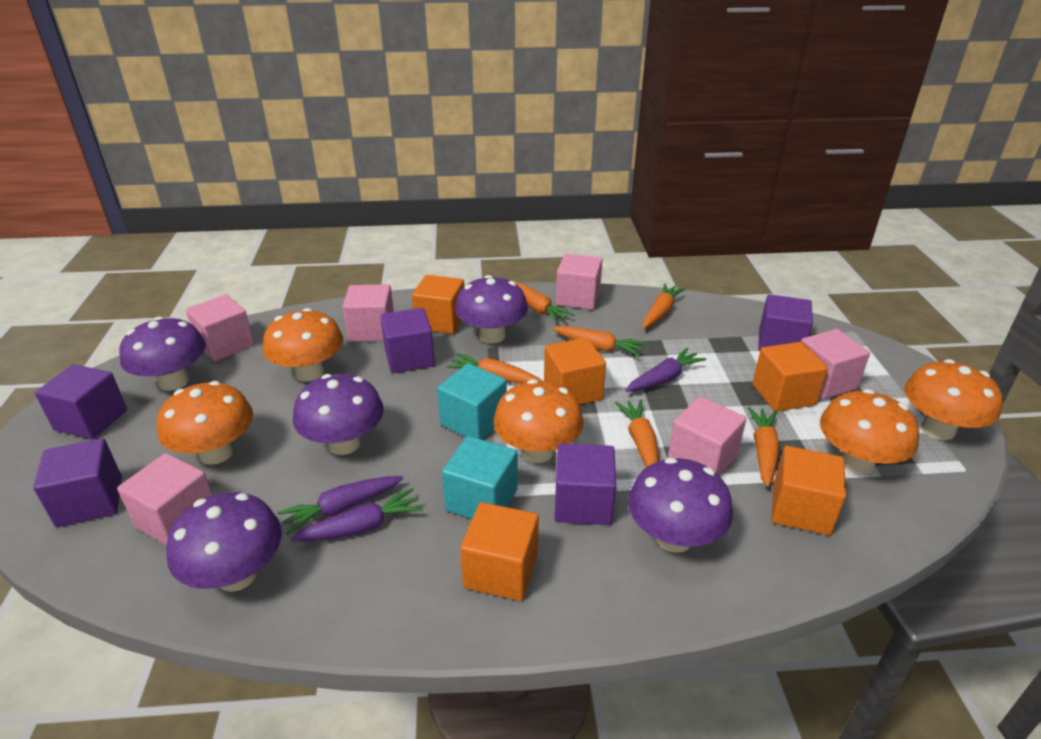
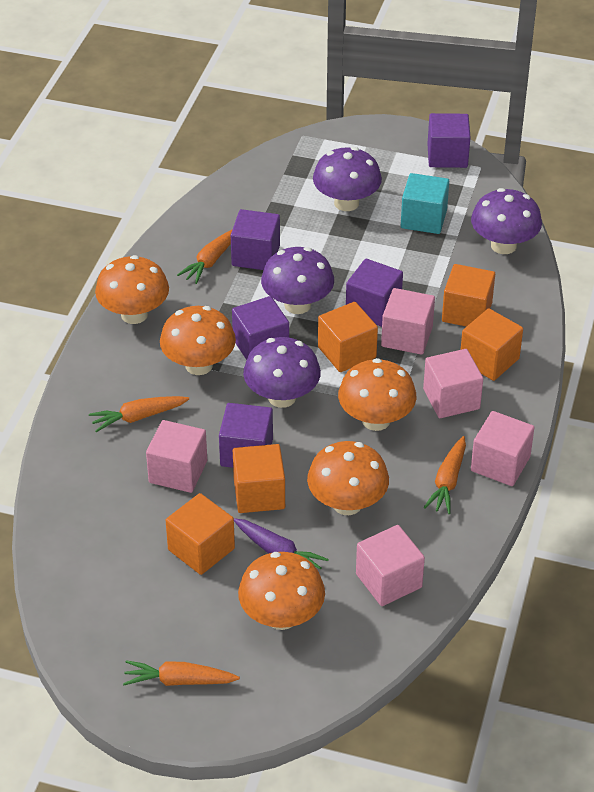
orange carrot: [446,353,543,384] [515,282,574,324] [553,326,647,357] [615,400,659,467] [643,283,685,328] [748,407,780,487] = 6 -> [89,396,189,432] [123,660,240,686] [177,229,233,284] [424,436,466,514] = 4
pink cube: [117,453,213,546] [186,294,254,362] [343,284,394,342] [556,254,602,310] [668,396,746,476] [801,329,870,400] = 6 -> [146,420,207,493] [356,525,425,606] [381,288,435,355] [423,349,483,418] [471,411,535,486] = 5
purple carrot: [277,476,403,535] [291,488,423,542] [625,348,706,392] = 3 -> [234,518,329,570] = 1
purple mushroom: [119,317,206,391] [166,492,282,592] [293,374,383,455] [455,275,528,344] [628,458,733,553] = 5 -> [243,337,321,408] [261,247,334,314] [313,147,382,211] [471,188,542,254] = 4
turquoise cube: [437,363,507,440] [442,436,518,519] = 2 -> [401,173,449,234] = 1

